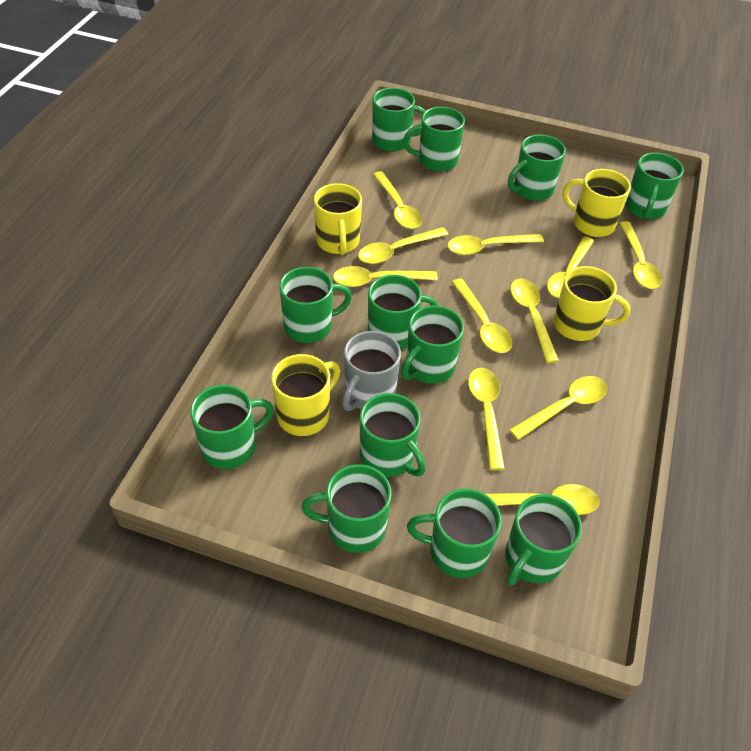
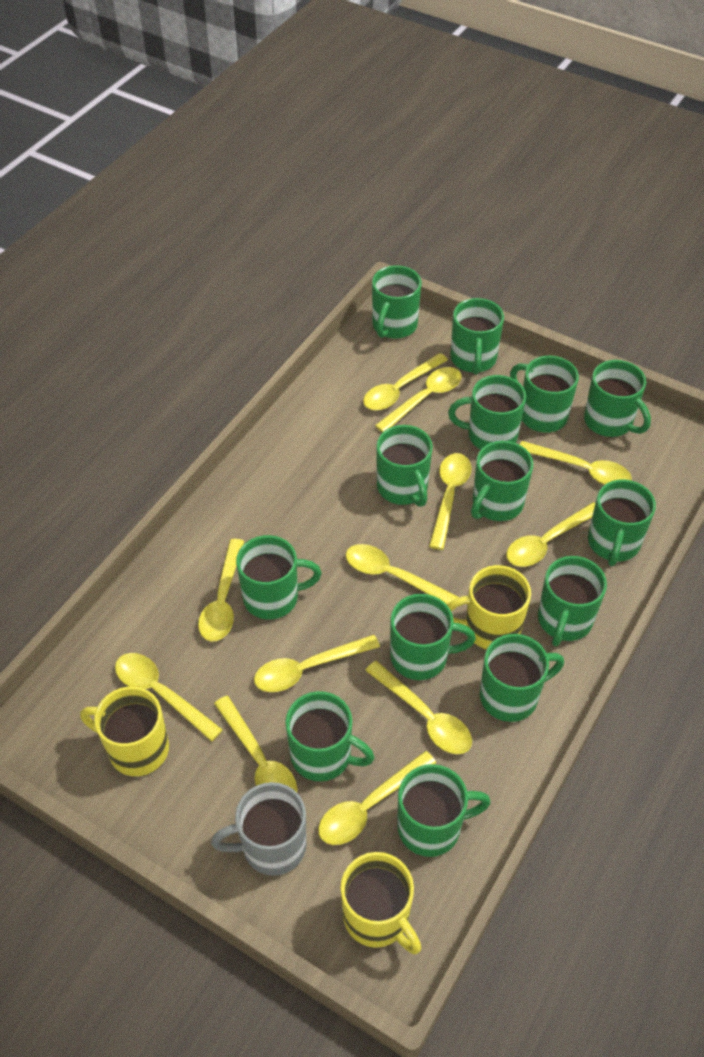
green mug: [190,385,274,469] [279,267,352,343] [301,464,392,553] [360,393,426,477] [368,275,439,350] [372,88,426,152] [401,305,464,384] [403,107,465,172] [407,489,502,578] [505,494,582,585] [508,135,566,201] [625,152,684,219] = 12 -> [236,535,322,619] [285,691,375,782] [372,265,422,339] [376,425,433,507] [390,594,476,680] [397,764,491,857] [448,375,526,449] [450,298,504,375] [471,441,533,521] [480,634,564,722] [510,356,579,433] [538,556,607,647] [584,360,651,437] [588,479,656,566] = 14
yellow mug: [271,354,340,436] [314,183,362,255] [554,266,631,341] [563,169,631,237] = 4 -> [80,687,169,776] [340,852,421,954] [447,565,531,649] = 3
yellow spoon: [333,266,438,287] [358,227,449,264] [373,171,422,229] [447,234,544,255] [452,278,512,353] [468,368,505,470] [486,484,599,515] [509,376,607,440] [510,279,559,363] [547,236,594,298] [619,221,662,289] = 11 -> [115,653,223,742] [198,539,244,642] [214,696,297,792] [254,635,380,692] [318,751,436,845] [346,544,460,609] [363,353,448,410] [365,661,472,754] [375,367,462,432] [429,453,472,550] [506,502,595,567] [520,441,632,485] = 12

